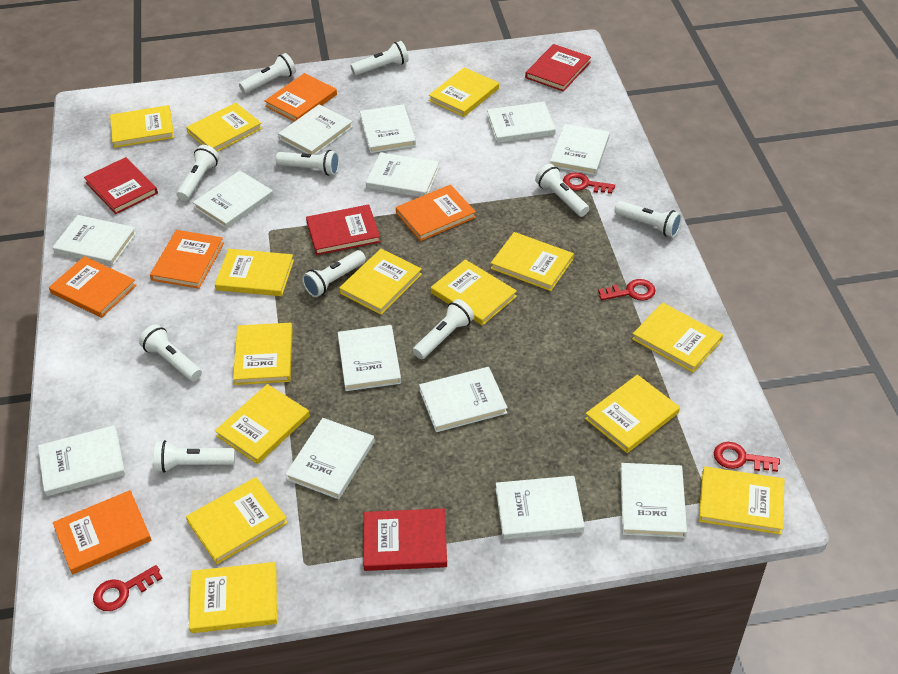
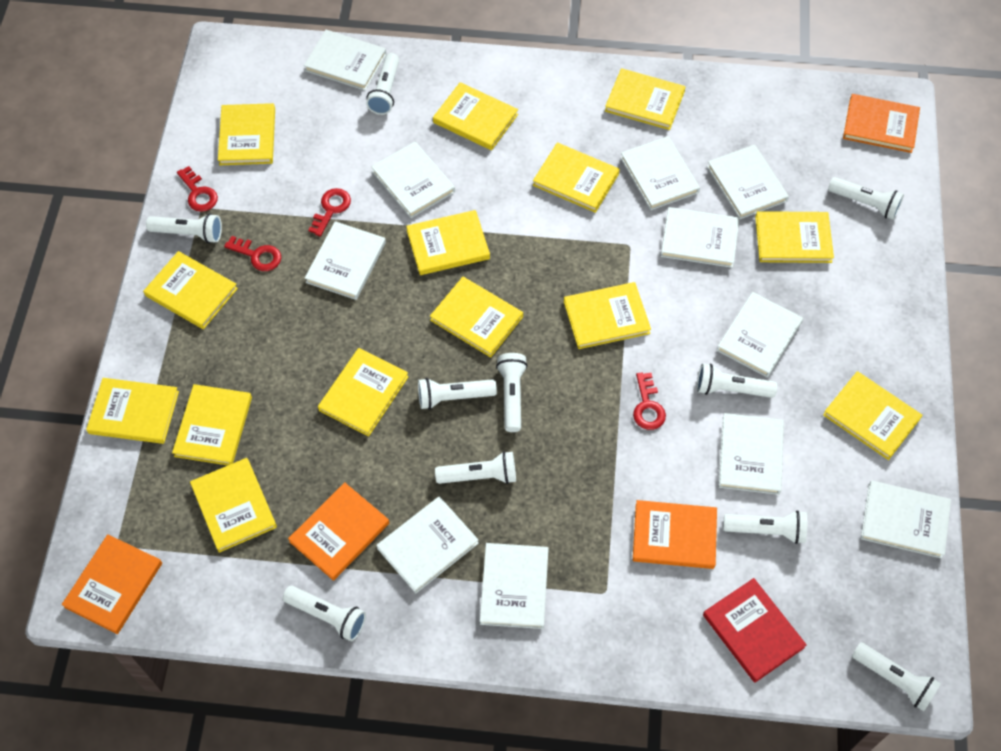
orange book: [49,256,137,318] [53,490,152,575] [150,230,224,289] [265,73,337,122] [396,185,476,241] = 5 -> [62,534,162,634] [288,482,389,581] [633,500,717,569] [843,94,920,153] = 4
red book: [84,157,158,214] [306,204,381,255] [363,508,447,571] [525,44,591,92] = 4 -> [703,578,807,683] = 1
white book: [38,425,125,496] [53,215,136,266] [193,171,273,229] [278,104,353,155] [285,418,375,499] [338,325,401,391] [360,104,416,153] [366,152,439,197] [419,367,508,432] [487,102,556,143] [496,476,584,539] [550,124,610,175] [620,463,687,538] = 13 -> [304,30,386,91] [305,221,386,300] [371,142,455,218] [376,496,479,593] [480,543,548,629] [620,136,700,210] [661,207,740,268] [707,144,789,219] [717,292,803,378] [719,413,784,495] [861,481,951,558] = 11

